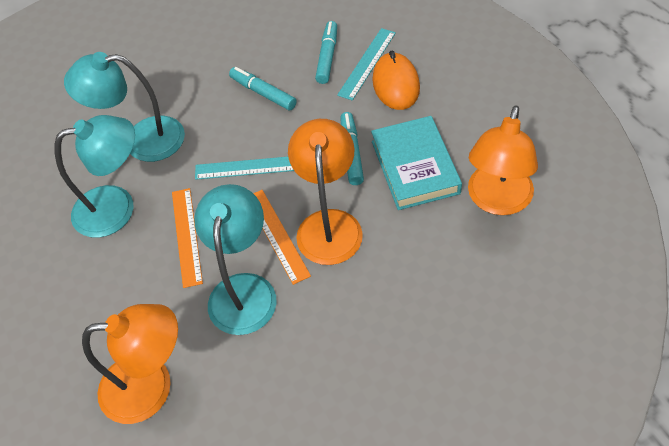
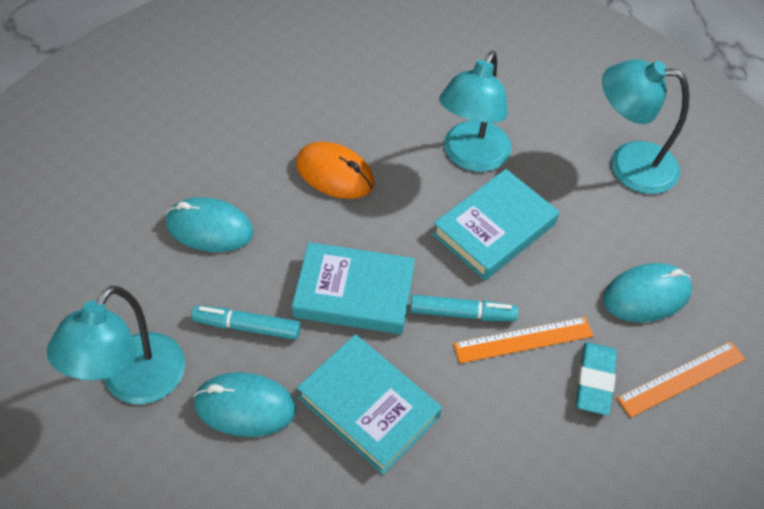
orange lamp: [82,304,178,424] [288,119,363,265] [468,105,538,215] = 3 -> none = 0
turquoise book: [371,116,462,210] = 1 -> [292,242,415,334] [297,334,442,475] [433,169,559,280] = 3
turquoise eraser: none = 0 -> [576,342,617,415] = 1
turquoise marker: [229,67,297,110] [315,21,337,84] [340,112,364,185] = 3 -> [192,306,301,340] [410,295,518,321] = 2
turquoise mouse: none = 0 -> [166,197,254,252] [193,372,296,437] [603,263,692,322] = 3
turquoise ruler: [195,157,294,180] [337,28,396,101] = 2 -> none = 0

